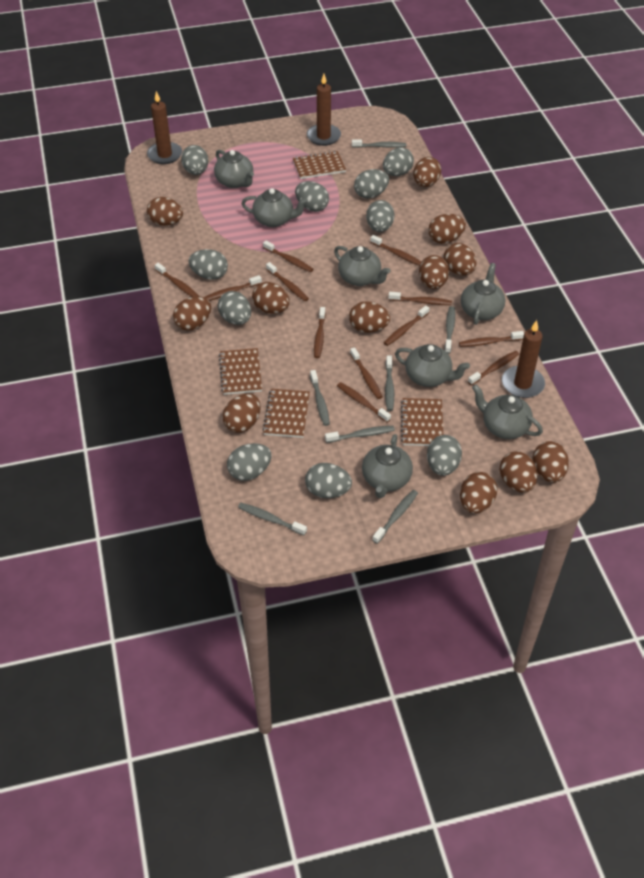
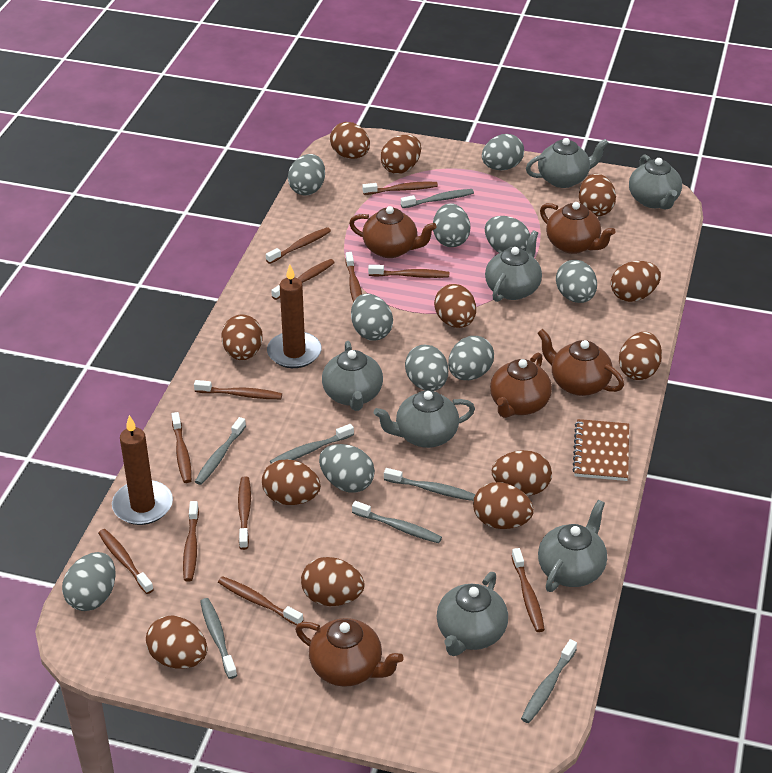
brown candle: [147,91,182,164] [307,74,341,146] [502,320,545,398] = 3 -> [112,415,173,525] [267,264,322,368] = 2
brown notebook: [219,348,262,395] [262,389,310,438] [293,151,346,179] [401,398,443,446] = 4 -> [572,419,629,481] = 1
brown teapot: none = 0 -> [295,618,404,687] [349,206,437,258] [490,353,552,418] [538,329,624,396] [540,202,616,254] = 5

